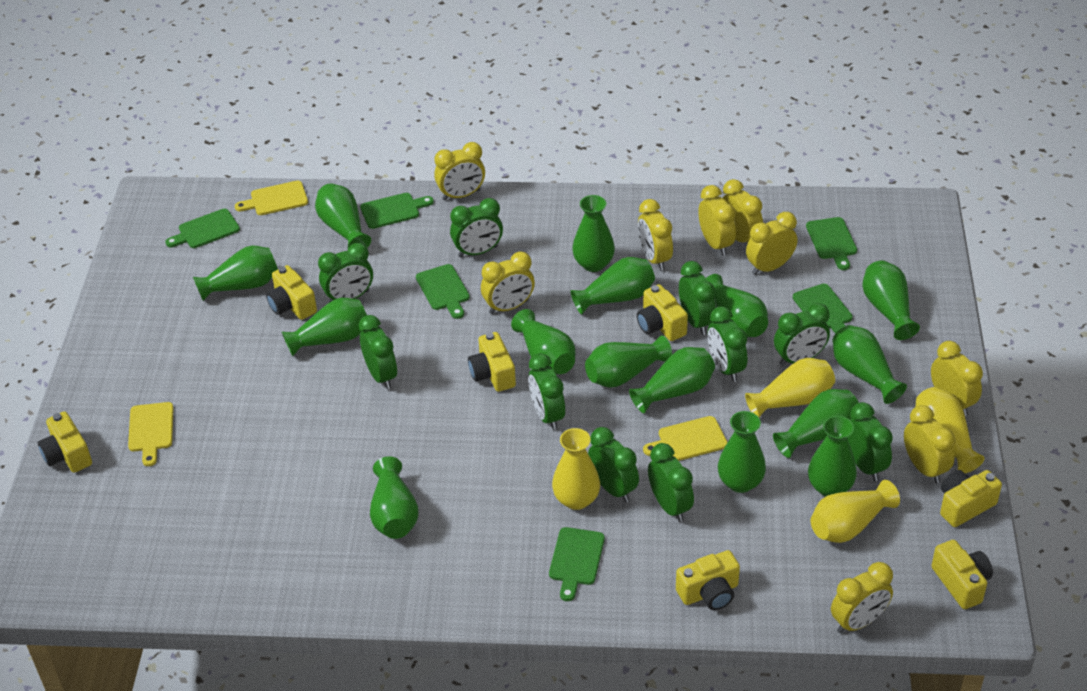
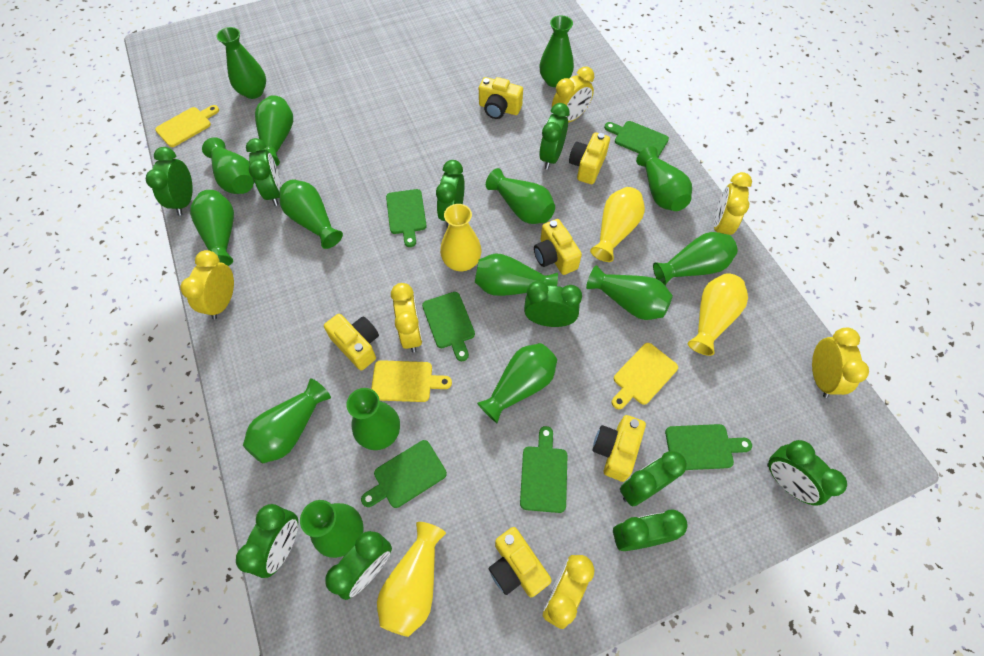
yellow camera: [38,412,92,473] [266,265,317,320] [468,332,516,392] [637,284,688,341] [676,550,740,610] [931,540,993,609] [940,470,1002,527] = 7 -> [324,314,379,370] [479,77,523,119] [488,527,552,597] [534,219,582,275] [569,132,610,184] [593,415,646,482] = 6
yellow clock: [434,142,485,201] [481,252,535,314] [638,199,673,271] [698,185,736,256] [723,179,763,244] [746,212,797,275] [831,562,893,633] [904,405,955,483] [931,341,983,416] = 9 -> [180,250,234,320] [391,283,423,353] [543,555,595,629] [552,67,594,122] [714,172,752,235] [812,327,869,398] = 6

